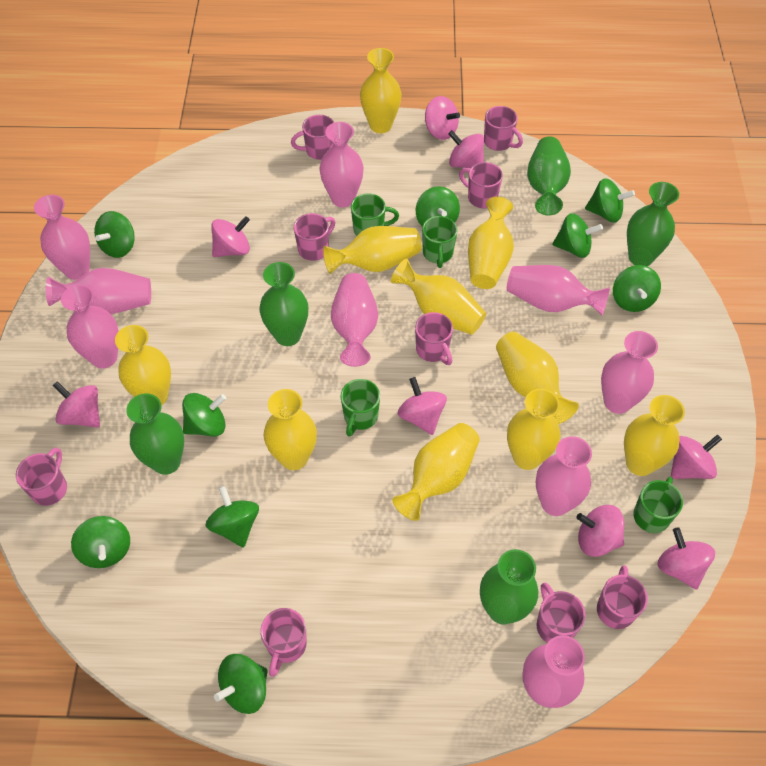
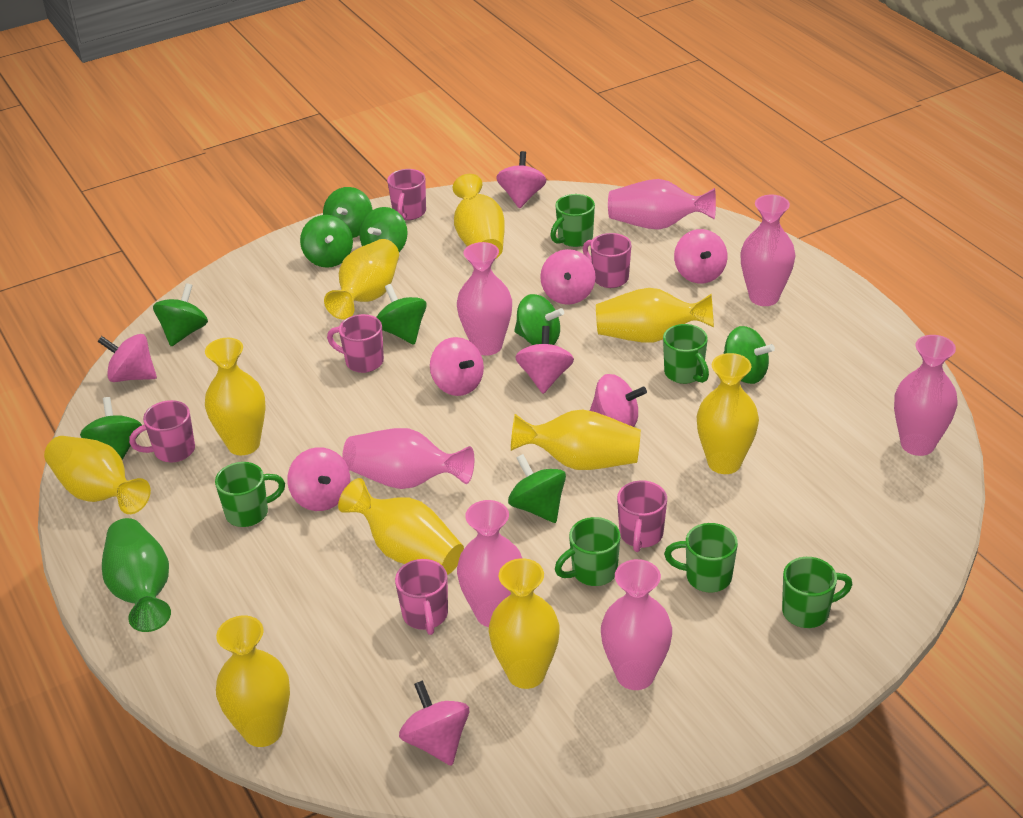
green mug: [341,379,380,437] [351,194,399,236] [422,216,458,268] [633,477,683,533] = 4 -> [215,462,285,527] [550,194,595,247] [555,517,620,586] [663,324,709,384] [664,523,738,593] [782,557,852,628] = 6
green vase: [126,393,184,475] [260,262,308,346] [480,549,538,625] [527,136,571,216] [627,182,679,266] = 5 -> [102,518,171,632] = 1
pink mug: [16,447,67,506] [260,608,307,677] [291,115,334,160] [294,213,335,261] [415,312,453,365] [459,162,503,208] [484,106,523,151] [536,583,586,643] [597,565,648,629] = 9 -> [129,400,195,462] [327,314,384,373] [387,169,426,220] [395,559,448,635] [583,233,632,288] [617,480,667,552] = 6
pink spinning top: [53,381,100,428] [211,216,250,257] [397,377,447,435] [425,96,460,140] [448,130,484,168] [577,505,624,557] [658,527,715,590] [671,434,722,479] = 8 -> [97,334,157,382] [287,447,350,511] [399,680,469,766] [430,337,484,396] [496,151,546,208] [515,326,574,394] [540,249,596,305] [590,374,647,427] [674,229,727,284] = 9
pink vase: [34,195,90,280] [46,268,151,314] [61,285,119,368] [319,122,364,207] [331,273,378,367] [507,265,610,315] [522,635,585,708] [536,436,592,516] [601,331,658,414] = 9 -> [343,428,474,489] [457,242,512,356] [457,500,522,627] [601,559,672,690] [608,179,716,230] [740,195,795,306] [894,335,958,456] = 7

